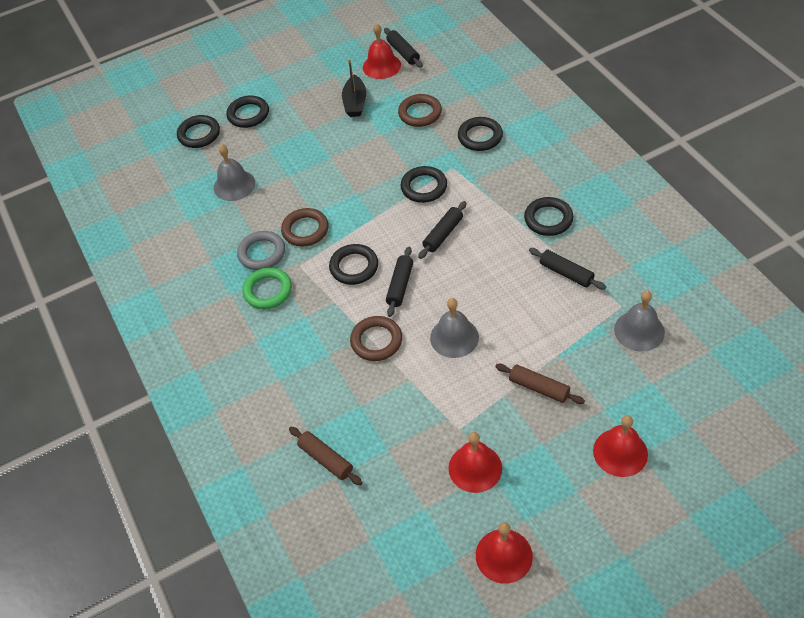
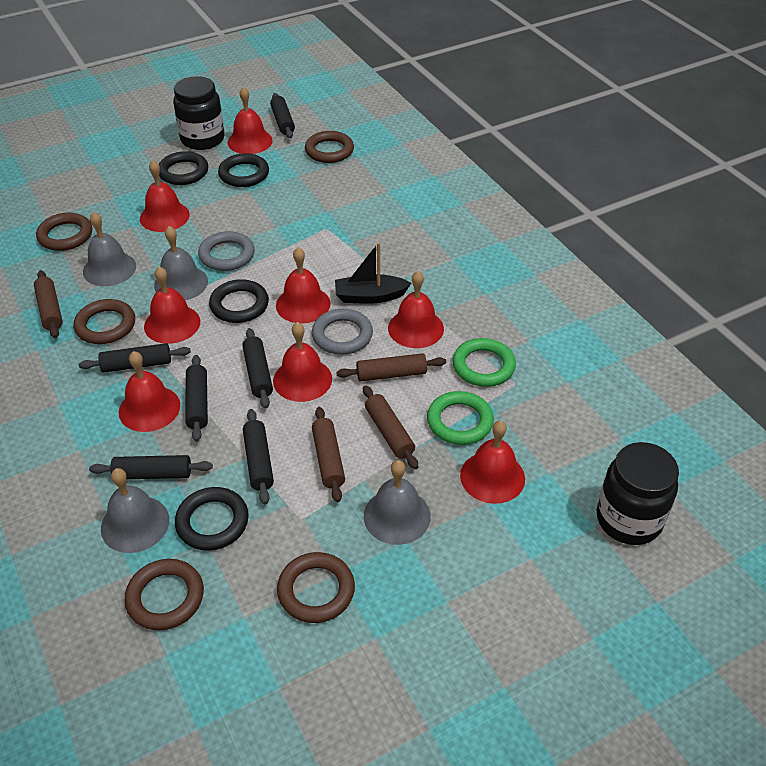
black jar: none = 0 -> [173,77,225,150] [597,442,679,545] = 2
black ring: [177,115,220,148] [226,96,269,128] [329,244,378,285] [401,166,447,203] [458,117,503,151] [524,197,574,236] = 6 -> [159,151,208,185] [175,487,249,551] [209,279,269,323] [218,153,269,187] = 4
black rolling pin: [384,28,423,68] [386,247,413,317] [418,201,467,259] [529,248,606,290] = 4 -> [79,343,191,373] [89,455,213,479] [185,355,208,442] [242,328,273,408] [243,409,274,504] [270,93,295,138] = 6
brown ring: [281,208,329,247] [350,316,402,361] [398,94,442,127] = 3 -> [36,212,92,251] [74,299,135,344] [124,559,204,630] [277,552,355,623] [305,131,354,163] = 5
brown rolling pin: [289,427,362,485] [495,363,585,404] = 2 -> [34,270,63,338] [312,407,345,502] [336,353,446,382] [363,385,418,469] = 4
green ring: [242,268,292,309] = 1 -> [427,391,494,445] [453,338,516,387] = 2
grey bell: [214,144,255,201] [430,298,479,358] [614,290,665,352] = 3 -> [83,212,136,286] [101,468,169,553] [154,226,208,301] [364,460,431,545] = 4
grey ring: [237,231,285,270] = 1 -> [198,231,255,271] [312,309,373,355] = 2
red bell: [363,23,401,79] [448,432,502,493] [476,522,533,584] [593,415,648,477] = 4 -> [119,351,180,432] [140,160,190,232] [144,266,200,344] [228,87,273,154] [273,322,332,402] [276,247,331,323] [388,271,444,348] [460,420,525,504] = 8

